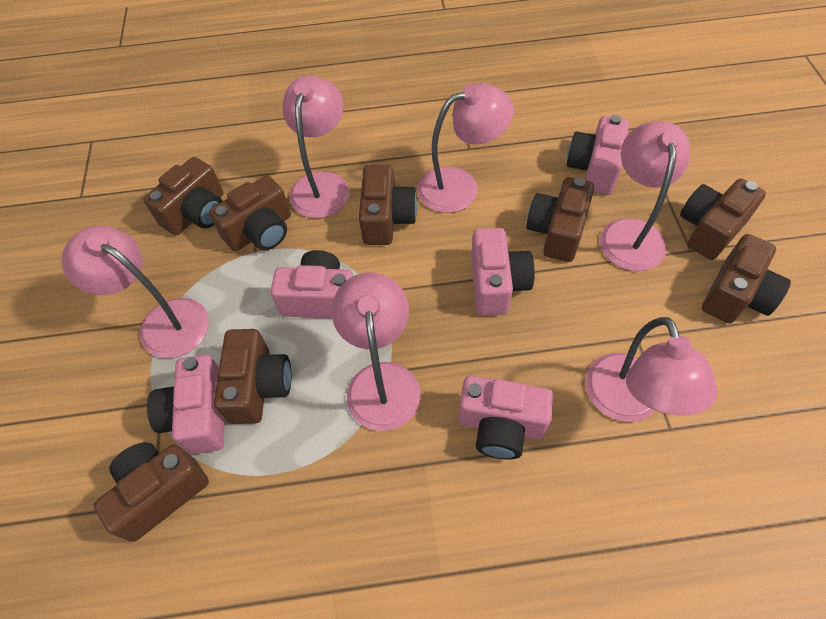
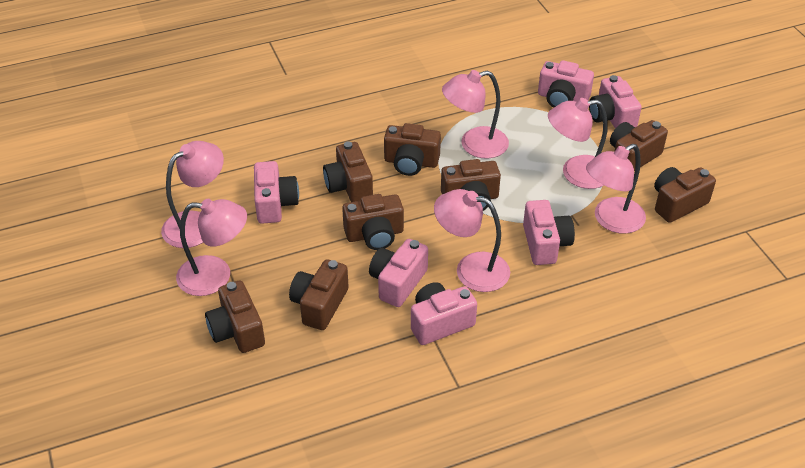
pink camera: [147,355,224,454] [270,250,353,318] [458,375,554,460] [471,228,535,315] [566,115,629,195] = 5 -> [254,161,299,224] [369,239,428,307] [411,282,477,345] [523,200,575,265] [538,60,594,108] [589,75,642,128] = 6

